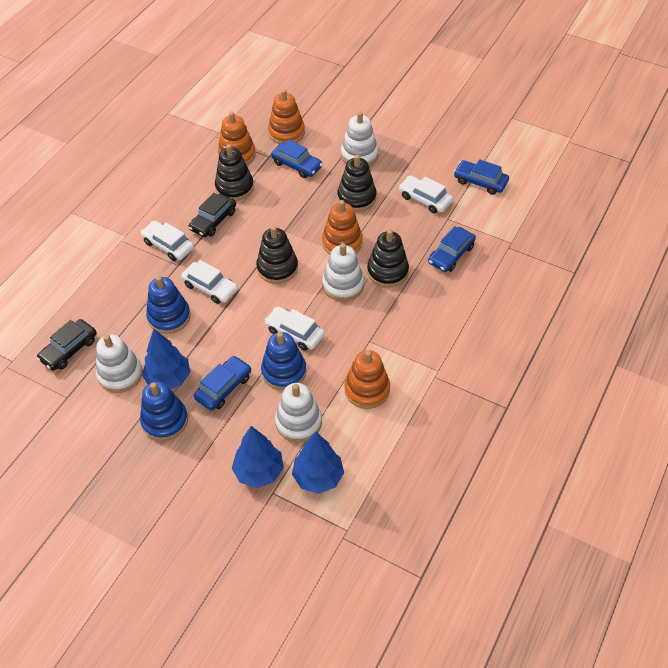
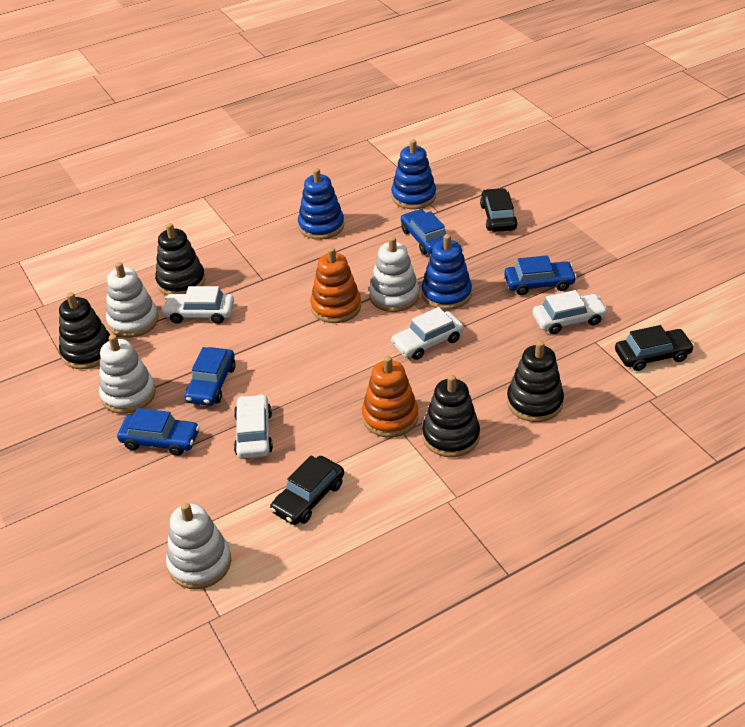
black car: [37,319,97,371] [188,193,236,237] = 2 -> [270,456,344,525] [480,188,518,232] [615,325,694,371] = 3
blue tree: [142,329,190,389] [232,426,284,488] [292,431,344,494] = 3 -> none = 0
orange stacking toy: [218,111,256,165] [268,89,305,144] [322,200,363,255] [344,350,390,409] = 4 -> [310,247,361,323] [362,356,418,437] = 2

